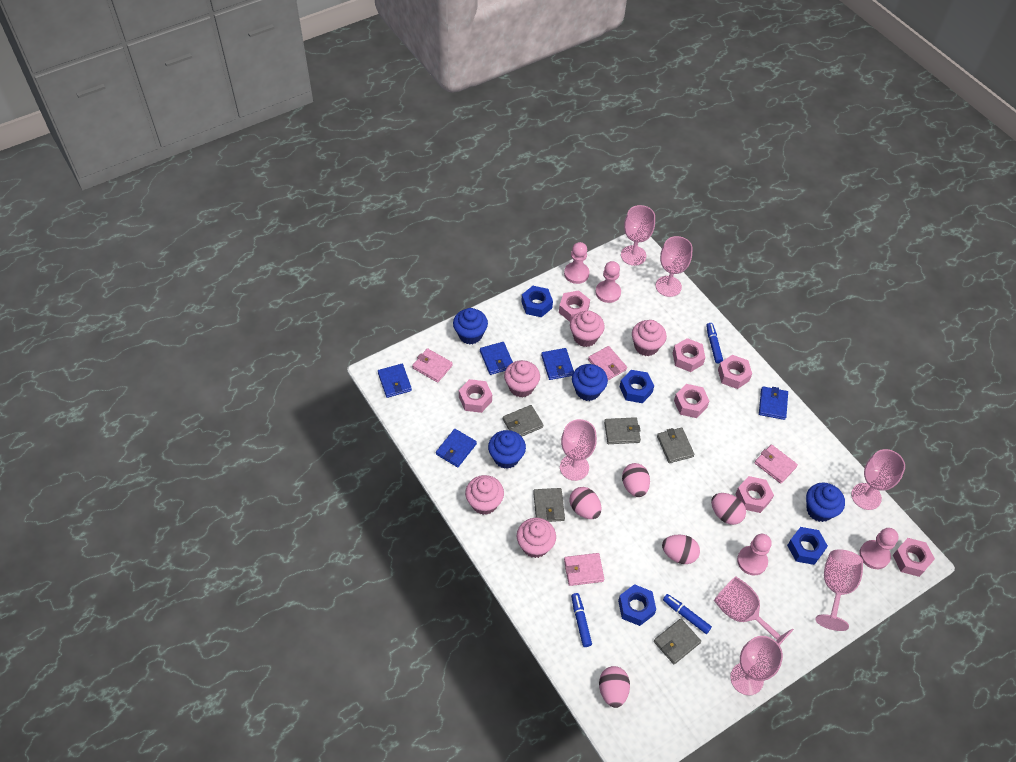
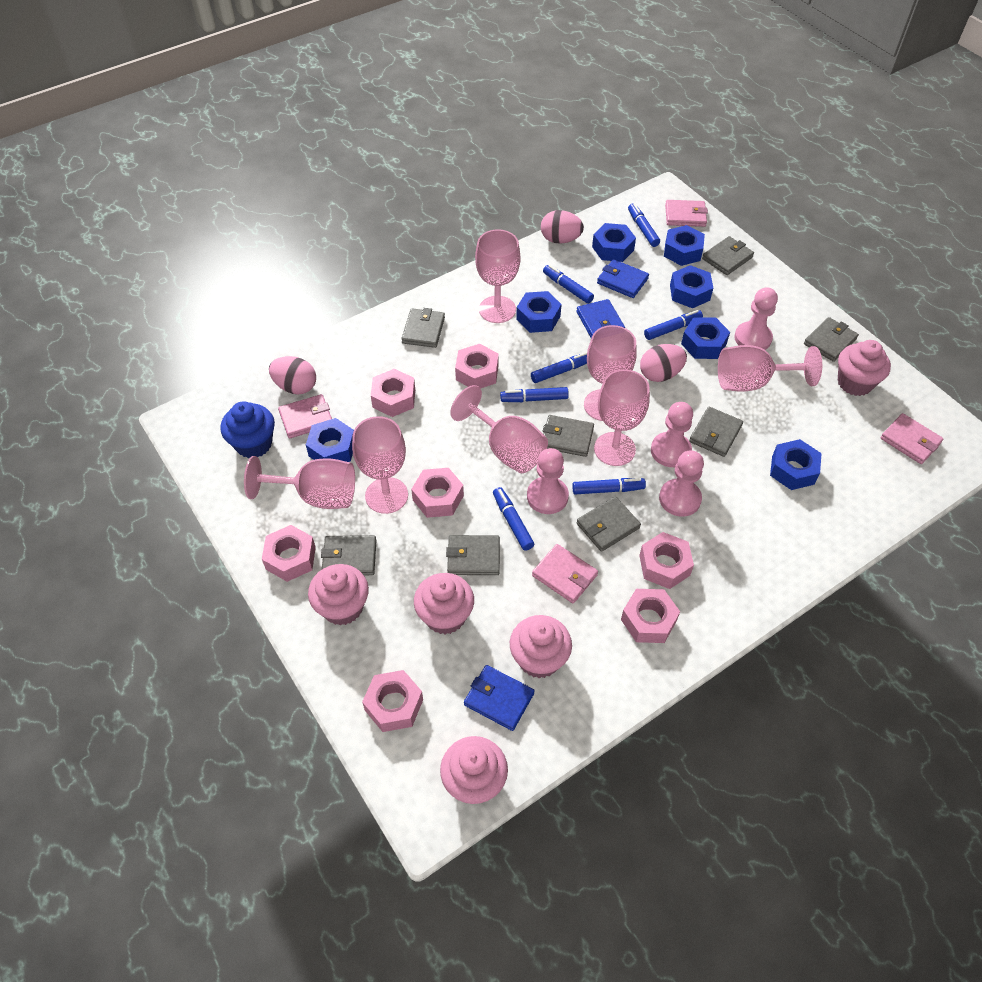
blue cupcake: [453,308,488,344] [488,430,526,469] [572,364,608,401] [806,482,845,522] = 4 -> [220,401,275,458] = 1
blue marker: [571,593,592,647] [663,594,712,634] [706,323,723,364] = 3 -> [493,487,534,551] [500,387,569,402] [531,352,587,383] [543,265,594,304] [572,478,646,495] [628,203,660,247] [644,310,703,340] = 7
blue nut: [521,286,553,317] [618,584,656,626] [620,370,654,403] [787,527,828,565] = 4 -> [306,418,354,462] [516,291,562,333] [592,223,636,262] [664,225,705,266] [670,265,713,308] [681,317,730,359] [770,439,821,490] = 7
blue wallet: [378,364,412,398] [436,429,477,467] [480,342,513,375] [541,348,574,380] [759,386,788,420] = 5 -> [464,665,535,731] [577,299,625,338] [597,259,649,298] = 3
grey wallet: [503,405,543,436] [533,488,565,522] [604,417,641,444] [654,618,701,664] [657,427,695,463] = 5 -> [321,535,377,575] [401,308,445,348] [446,535,500,575] [542,415,594,457] [577,496,641,552] [689,407,743,457] [702,236,754,275] [804,317,859,362] = 8
pink egg: [569,487,601,519] [599,666,630,708] [622,463,650,497] [662,535,700,564] [711,493,746,525] = 5 -> [269,356,316,395] [541,210,584,244] [640,344,687,382] = 3

